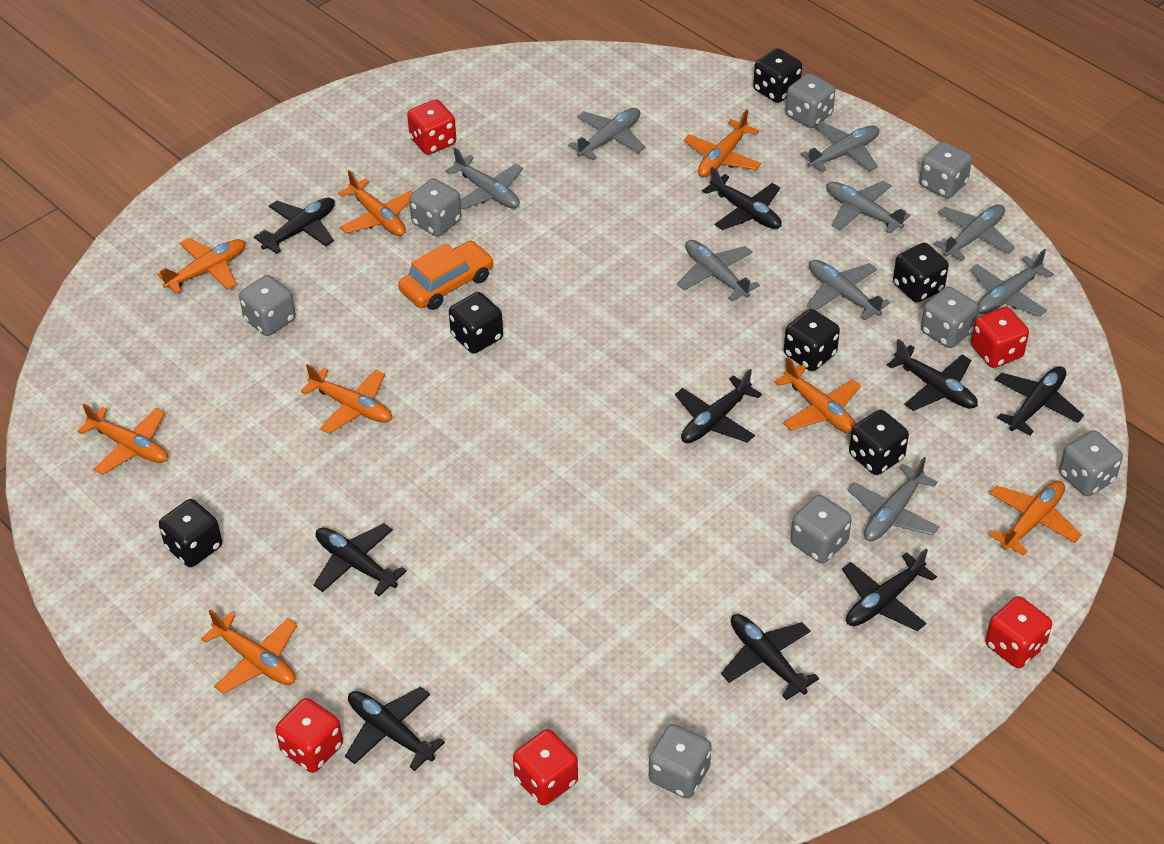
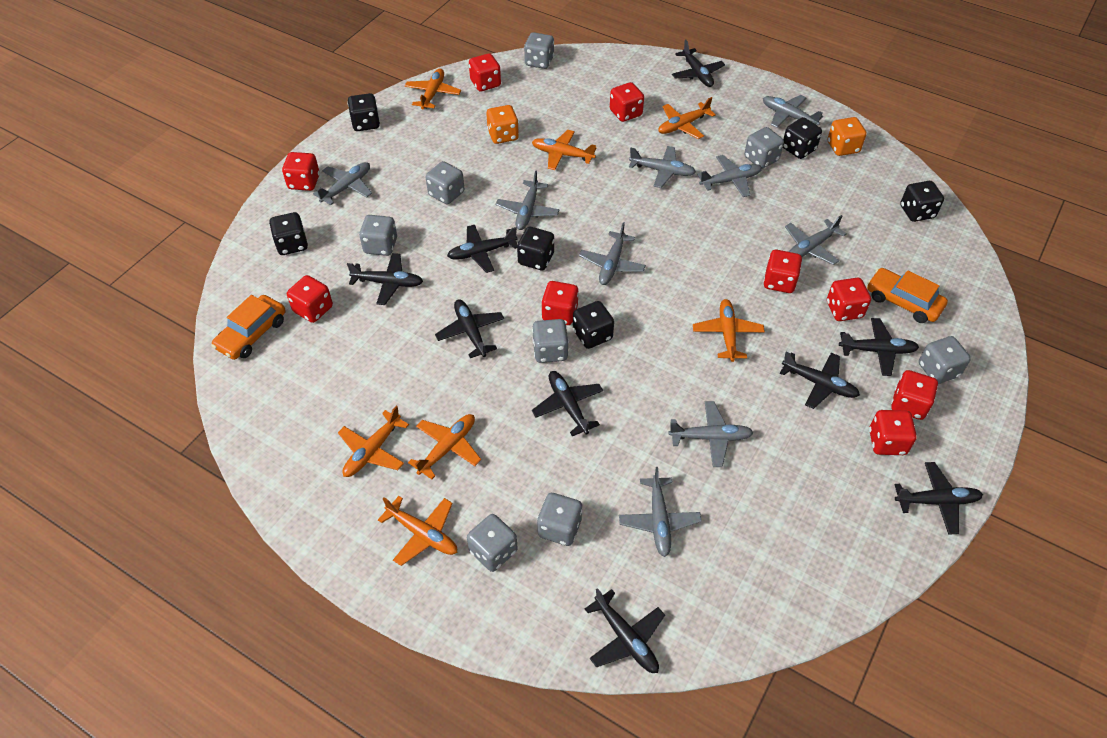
orange car: [398,241,494,310] = 1 -> [211,295,286,360] [867,268,948,323] = 2
orange dice: none = 0 -> [486,105,519,144] [828,117,867,156] = 2
orange plane: [77,404,168,475] [157,238,246,294] [201,609,297,694] [301,364,392,434] [338,170,413,236] [684,109,761,177] [774,357,861,434] [989,481,1082,556] = 8 -> [338,406,409,477] [378,496,457,566] [405,68,461,109] [408,414,481,479] [532,130,597,170] [658,97,716,139] [693,299,765,362] = 7
red dice: [275,698,343,773] [407,99,456,155] [513,729,578,805] [971,307,1029,368] [985,596,1052,668] = 5 -> [282,152,320,191] [287,275,333,323] [469,53,501,91] [541,281,579,325] [610,82,644,122] [763,250,802,293] [827,278,871,321] [869,410,917,455] [891,370,938,420] = 9

